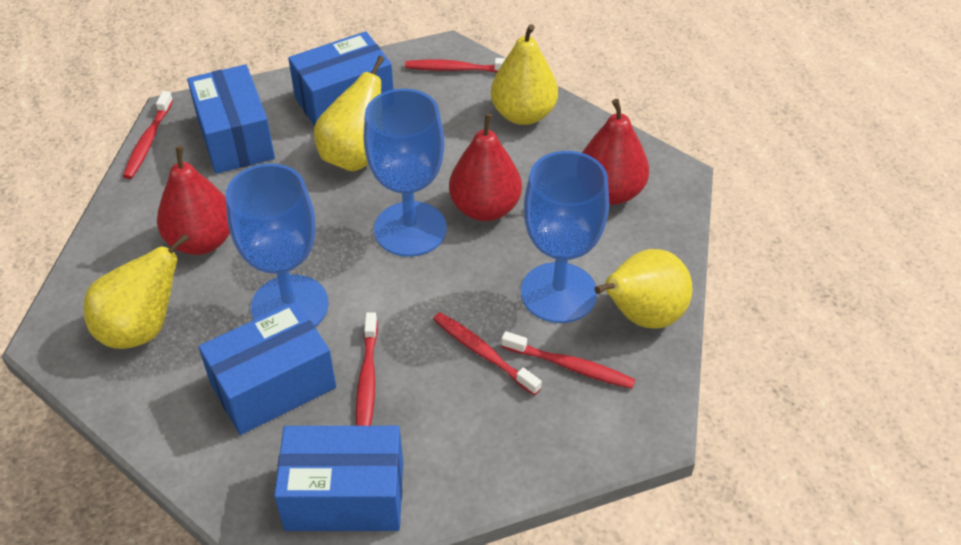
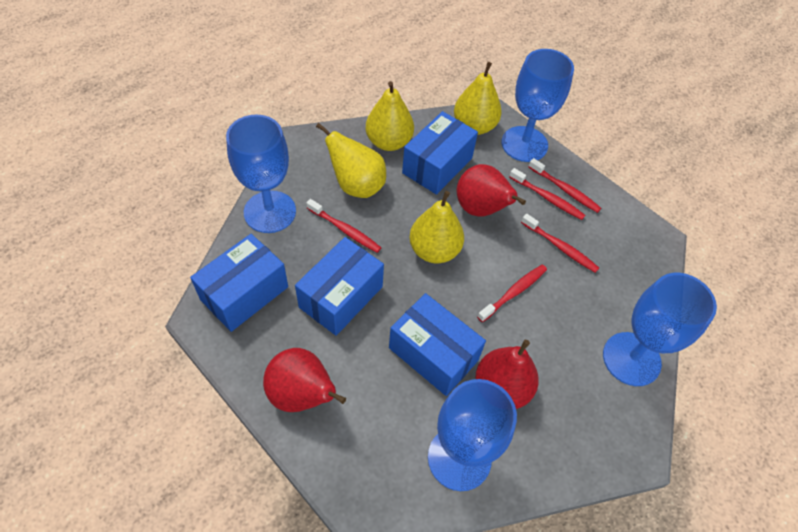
blue goblet: [226,163,328,327] [363,88,447,257] [521,151,609,323] = 3 -> [226,115,296,233] [428,379,517,491] [501,49,574,162] [603,273,717,386] = 4

